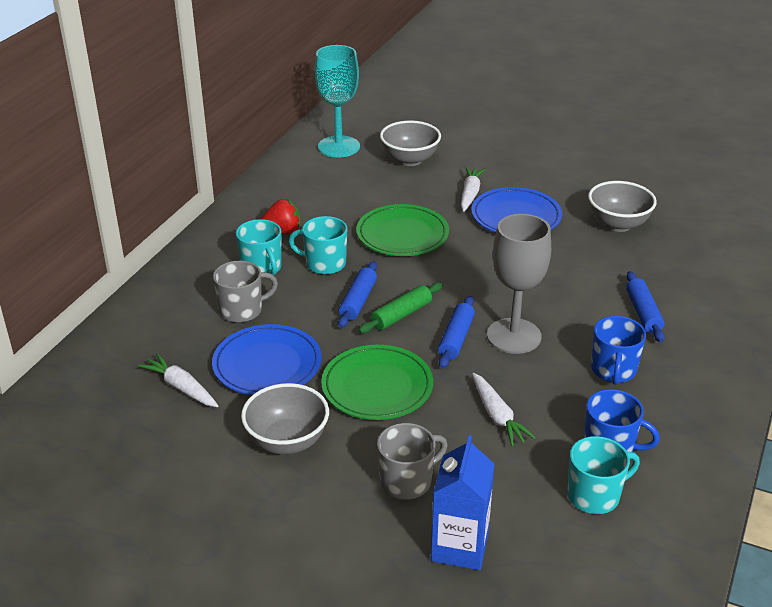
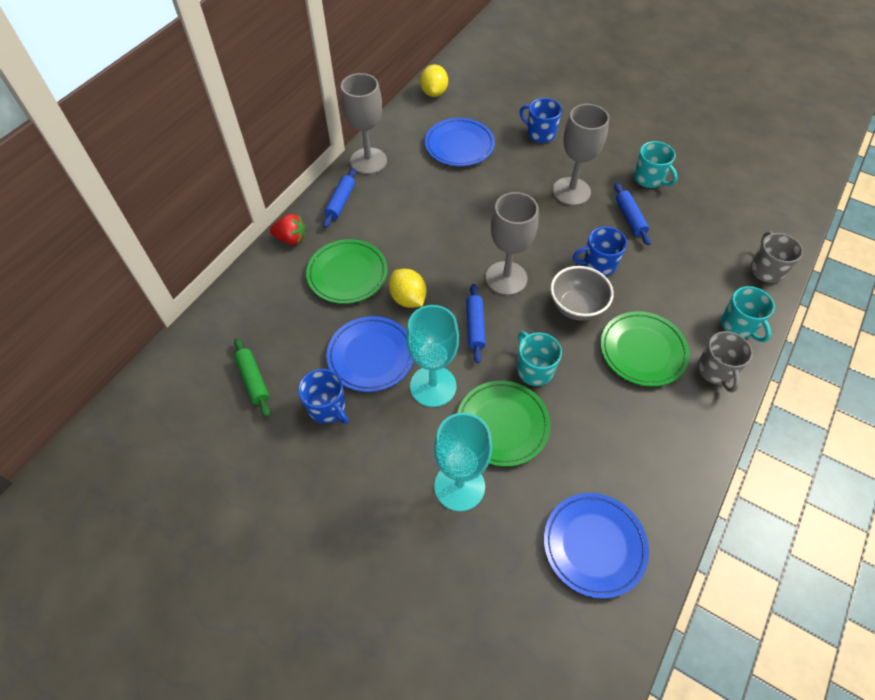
blue carton: [431,435,495,570] = 1 -> none = 0
blue mug: [584,389,660,452] [591,316,646,385] = 2 -> [298,369,349,424] [519,98,562,143] [573,226,627,276] = 3
blue plate: [212,324,322,395] [471,187,562,233] = 2 -> [326,316,413,392] [425,118,495,166] [544,493,649,599] = 3
green plate: [321,345,433,420] [356,204,449,256] = 2 -> [306,239,388,304] [457,381,551,467] [600,311,690,387] = 3
grey bowl: [241,383,329,455] [380,121,441,166] [588,181,657,232] = 3 -> [550,266,614,321] = 1
grey goblet: [487,214,551,354] = 1 -> [341,73,387,174] [486,192,539,295] [552,104,609,206] = 3
turquoise goblet: [315,45,360,158] = 1 -> [406,305,459,407] [434,413,492,511] = 2
white carrot: [138,353,218,407] [461,167,485,212] [472,373,536,446] = 3 -> none = 0
yellow lemon: none = 0 -> [389,269,426,308] [420,64,448,97] = 2

